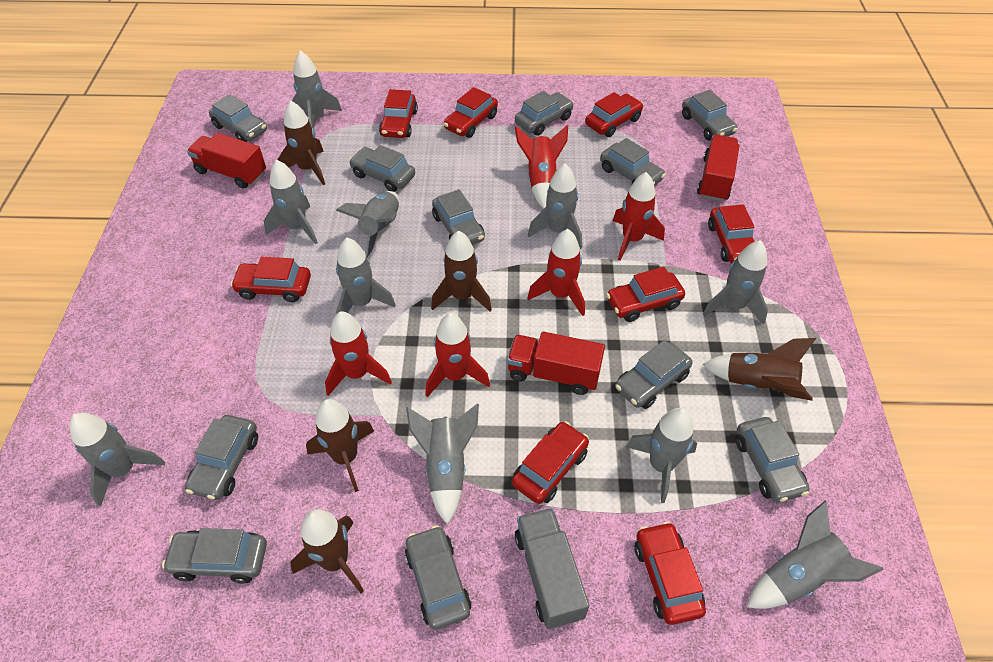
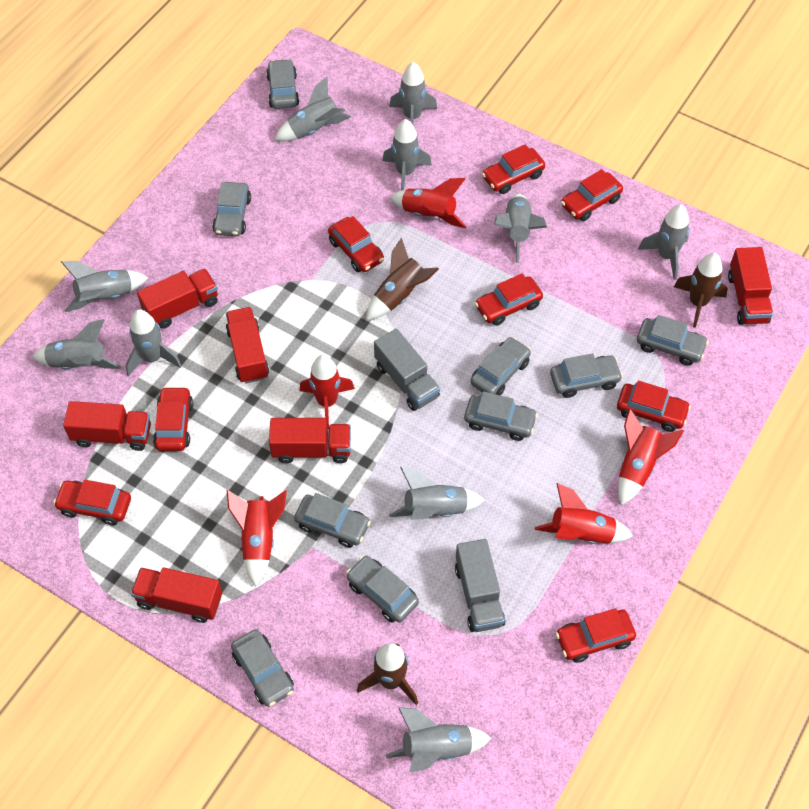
brown rocket: [277,101,325,185] [290,509,364,593] [306,399,374,492] [431,231,492,311] [703,338,816,401] = 5 -> [357,643,418,705] [366,238,439,320] [674,253,728,328] = 3
grey car: [162,528,267,584] [185,415,258,500] [209,94,267,142] [349,145,415,192] [405,525,471,630] [432,189,485,245] [515,91,574,136] [600,138,666,186] [615,340,692,409] [682,90,738,141] [735,417,809,502] = 11 -> [212,182,251,236] [231,629,294,707] [266,59,299,109] [294,493,371,548] [346,556,419,623] [464,391,538,441] [471,337,531,395] [550,353,623,398] [637,315,709,366] = 9
grey truck: [515,508,589,629] = 1 -> [374,329,440,411] [455,539,505,632] = 2
red truck: [187,133,266,189] [507,332,605,395] [697,135,739,202] = 3 -> [63,401,151,451] [131,567,222,623] [137,268,218,329] [226,307,269,384] [269,418,351,463] [728,247,773,325] = 6

